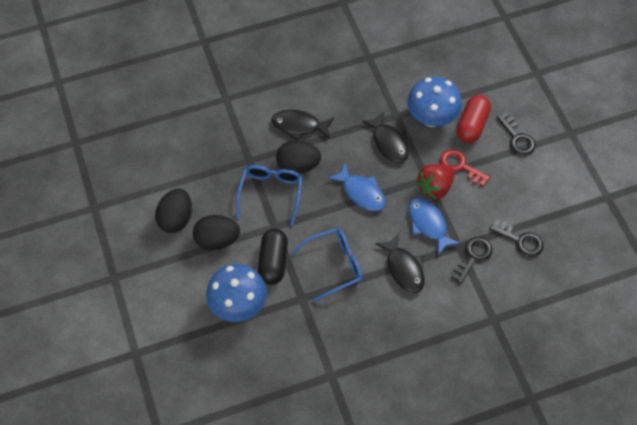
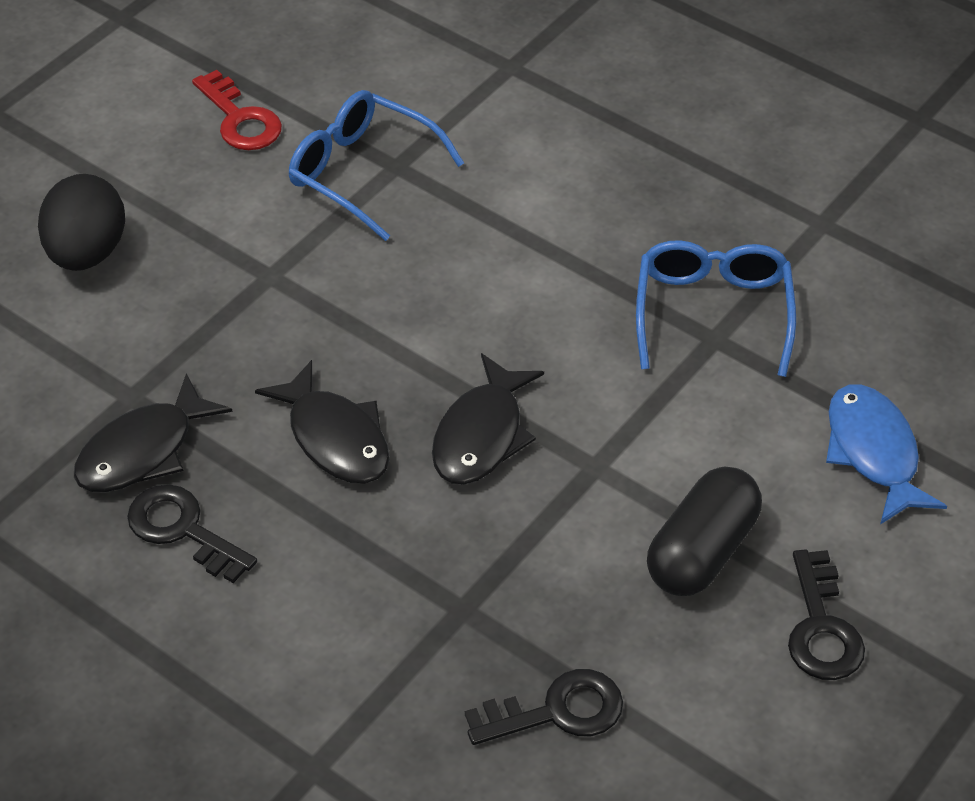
black egg: [155,188,192,233] [193,215,240,251] [276,140,321,174] = 3 -> [38,174,125,271] = 1
blue fish: [328,162,386,211] [409,198,461,255] = 2 -> [826,384,947,525] = 1
blue mushroom: [206,264,267,322] [407,77,462,127] = 2 -> none = 0
red capsule: [457,95,491,143] = 1 -> none = 0
red strawberry: [416,164,455,199] = 1 -> none = 0

